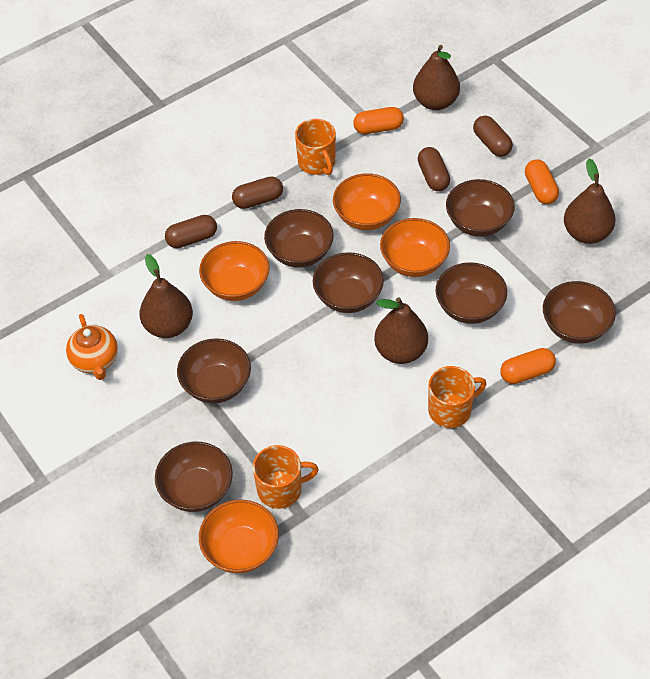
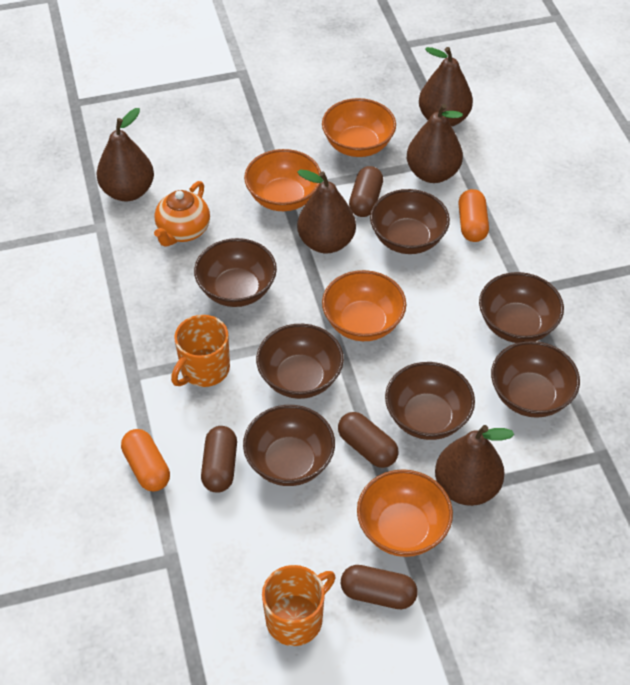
brown pear: [140,254,193,338] [374,297,428,364] [413,45,460,110] [564,159,616,244] = 4 -> [97,108,154,201] [297,170,356,253] [407,104,463,183] [419,47,473,127] [435,425,514,506] = 5
orange capsule: [353,107,404,134] [500,348,556,384] [525,159,559,204] = 3 -> [121,429,170,492] [458,189,489,242] = 2
orange mug: [253,445,319,509] [295,119,336,175] [428,366,486,428] = 3 -> [171,315,230,387] [262,565,335,646] = 2

